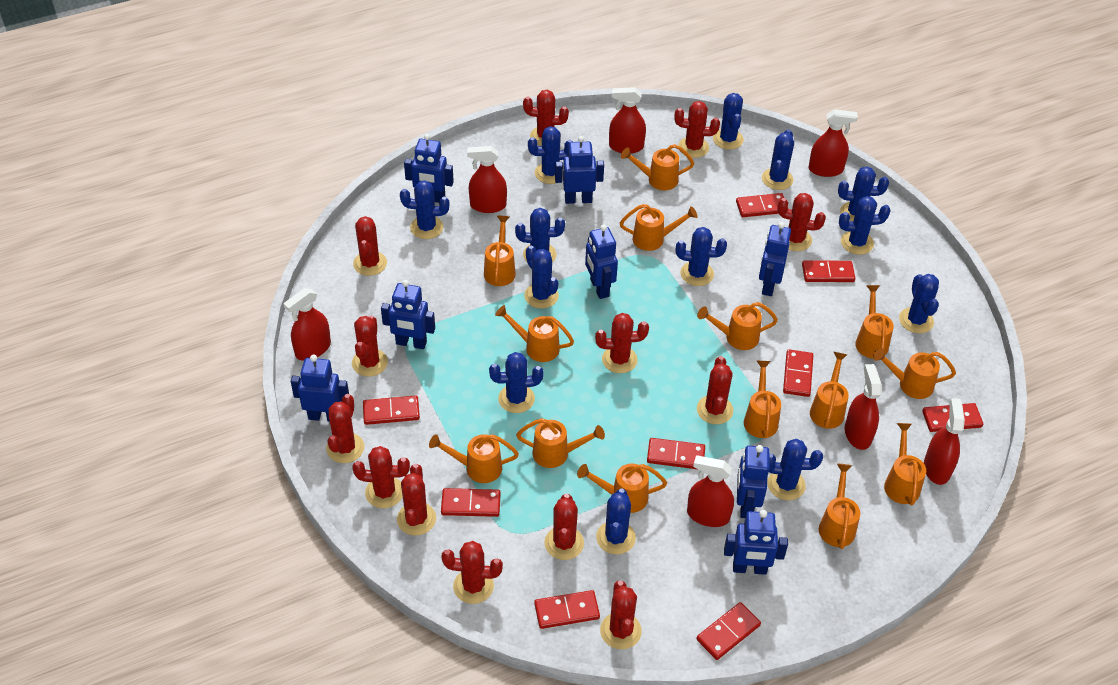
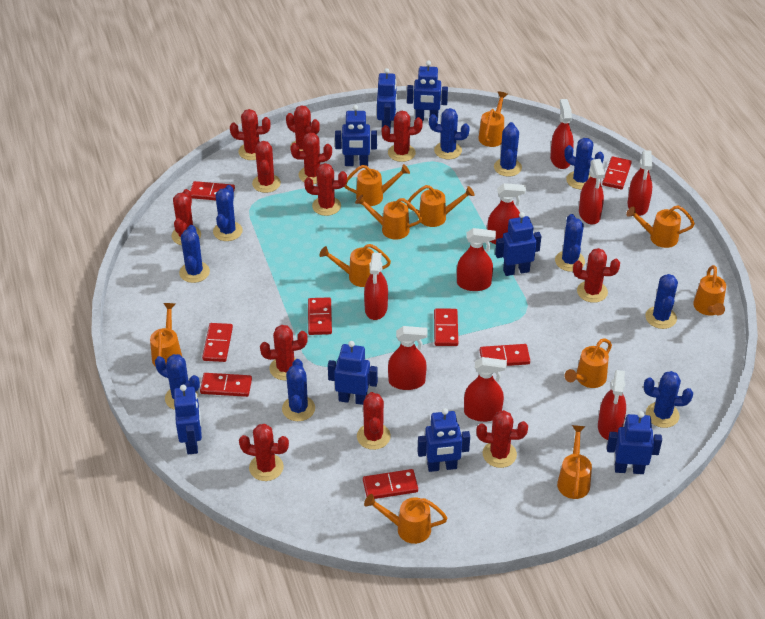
blue cactus: [400,180,449,239] [489,352,544,413] [515,208,565,262] [524,245,559,309] [528,126,573,184] [596,489,636,554] [676,227,727,286] [713,93,744,150] [762,129,794,190] [767,439,823,500] [838,166,889,221] [839,196,891,255] [899,274,939,333] = 13 -> [155,354,200,410] [179,225,210,283] [213,185,243,241] [282,359,315,421] [429,108,470,159] [494,122,522,177] [555,214,585,272] [564,138,604,190] [644,371,693,428] [645,274,678,329] = 10
orange watering can: [429,434,519,483] [484,216,516,286] [495,305,574,362] [516,418,605,468] [577,463,667,513] [620,204,698,251] [621,144,694,190] [697,302,778,350] [744,361,781,438] [810,352,849,429] [819,464,860,549] [855,285,894,359] [873,348,956,399] [884,423,926,505] = 14 -> [150,303,182,367] [320,244,391,287] [344,164,410,206] [355,194,422,240] [364,494,448,544] [407,185,475,227] [478,91,508,147] [557,425,592,499] [565,338,612,388] [626,206,695,248] [693,265,726,316] = 11
red cactus: [326,394,364,463] [352,316,388,377] [352,446,410,508] [353,216,387,276] [397,464,436,536] [441,541,503,604] [523,90,569,146] [544,494,584,560] [595,313,649,373] [600,581,642,649] [674,101,720,158] [697,356,734,424] [777,193,826,251] = 13 -> [172,189,201,245] [230,109,271,160] [239,424,289,481] [252,141,281,193] [260,325,308,380] [286,105,320,151] [290,133,332,184] [304,163,347,216] [357,392,391,450] [382,111,423,162] [476,410,528,468] [573,248,620,303] = 12
red domino: [363,395,420,425] [441,488,501,517] [534,590,600,629] [647,438,705,469] [696,602,761,660] [736,193,784,217] [783,349,813,397] [802,260,855,282] [922,403,983,432] = 9 -> [190,181,235,200] [200,373,252,397] [202,323,233,362] [308,297,332,335] [363,469,418,499] [434,308,458,346] [480,344,530,366] [602,156,632,189] = 8
red spray bottle: [284,288,331,361] [467,146,507,213] [609,87,646,154] [687,456,734,527] [808,109,858,177] [845,364,882,450] [924,398,965,485] = 7 -> [364,252,388,320] [388,326,428,390] [457,228,496,291] [464,357,507,422] [487,183,526,244] [550,99,574,169] [579,159,605,224] [598,370,626,440] [628,150,652,216] = 9

